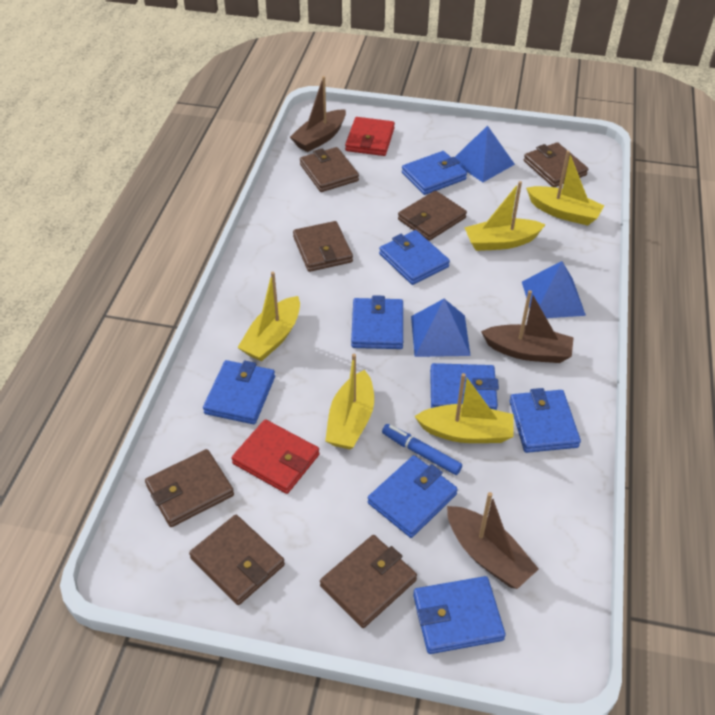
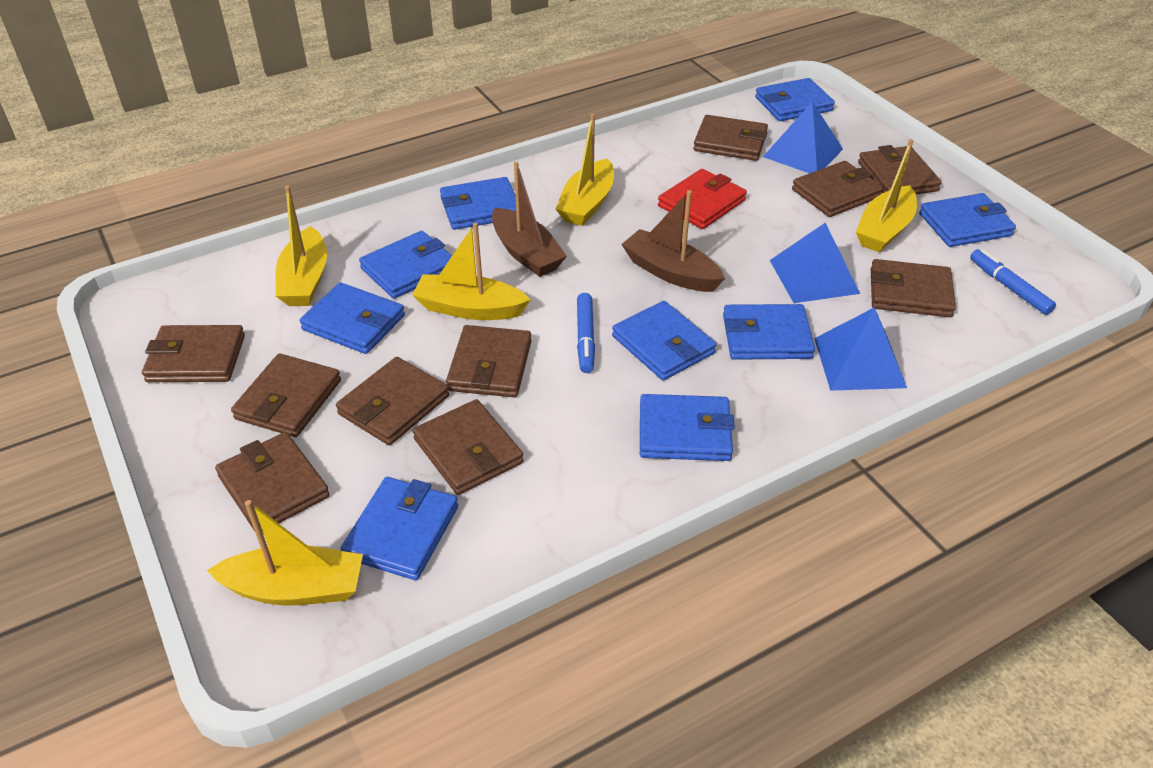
blue marker: [382,424,462,475] = 1 -> [577,293,595,373] [970,249,1056,315] = 2
blue wallet: [203,360,275,424] [351,295,403,349] [368,455,458,538] [379,230,450,285] [402,151,467,195] [413,576,506,654] [430,363,499,410] [509,388,581,453] = 8 -> [300,282,405,354] [341,477,458,580] [359,231,452,299] [440,177,516,230] [612,301,716,380] [640,394,735,461] [723,304,815,360] [755,78,835,121] [919,193,1016,247] = 9
brown boat: [290,76,346,152] [447,492,539,589] [481,290,574,363] = 3 -> [492,161,567,277] [621,190,725,292] = 2
brown wallet: [145,449,234,527] [189,515,285,605] [293,221,353,272] [300,147,359,192] [320,535,417,628] [398,191,467,241] [524,142,588,187] = 7 -> [142,325,245,382] [215,432,330,532] [231,353,341,437] [336,357,449,445] [413,399,523,495] [446,325,532,398] [693,115,768,161] [792,161,884,217] [858,145,941,194] [871,259,956,317] = 10
red wallet: [231,419,320,494] [345,117,395,156] = 2 -> [658,169,747,229] = 1

